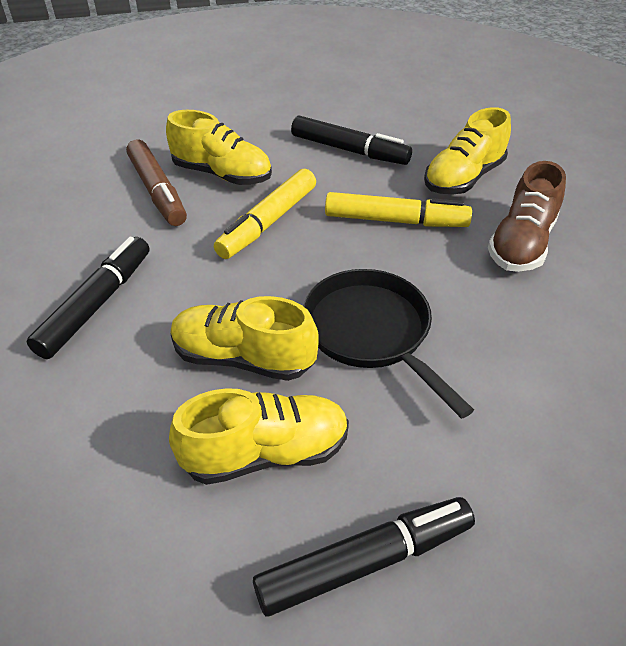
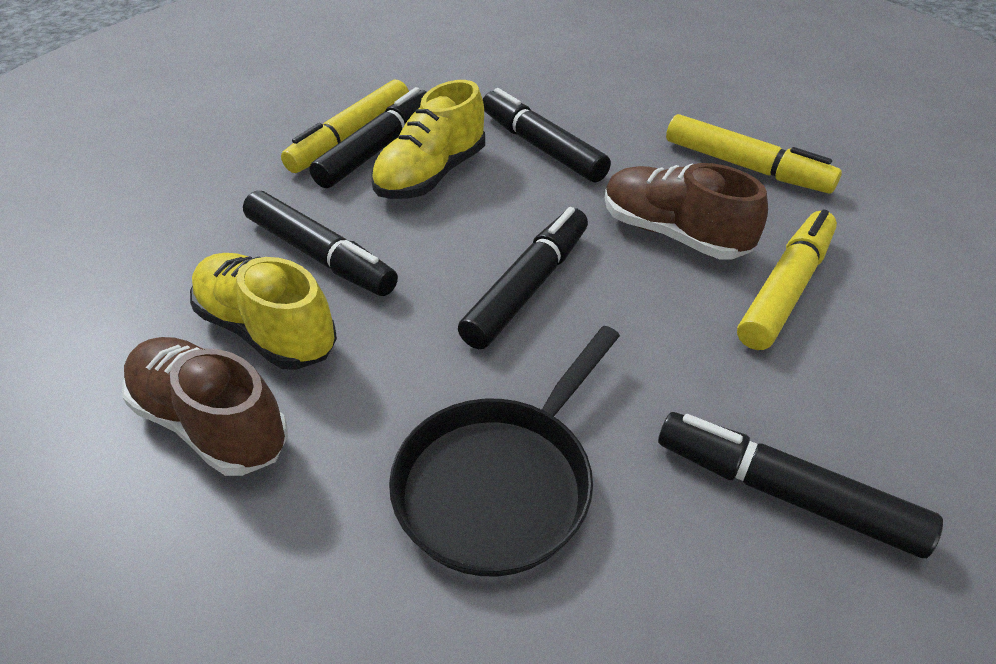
black marker: [26,237,149,359] [253,497,475,617] [291,116,412,165] = 3 -> [243,190,398,296] [309,87,427,188] [458,207,588,349] [483,88,611,183] [658,412,943,558] = 5
brown marker: [126,139,187,226] = 1 -> none = 0
brown shoe: [488,161,566,272] = 1 -> [122,337,288,476] [605,163,768,259] = 2
yellow marker: [214,169,316,259] [325,192,472,227] = 2 -> [281,80,409,173] [666,114,842,194] [737,209,837,350] = 3
yellow shoe: [166,110,272,185] [169,388,349,485] [170,296,319,381] [424,107,511,194] = 4 -> [190,253,337,370] [371,80,485,199] = 2

